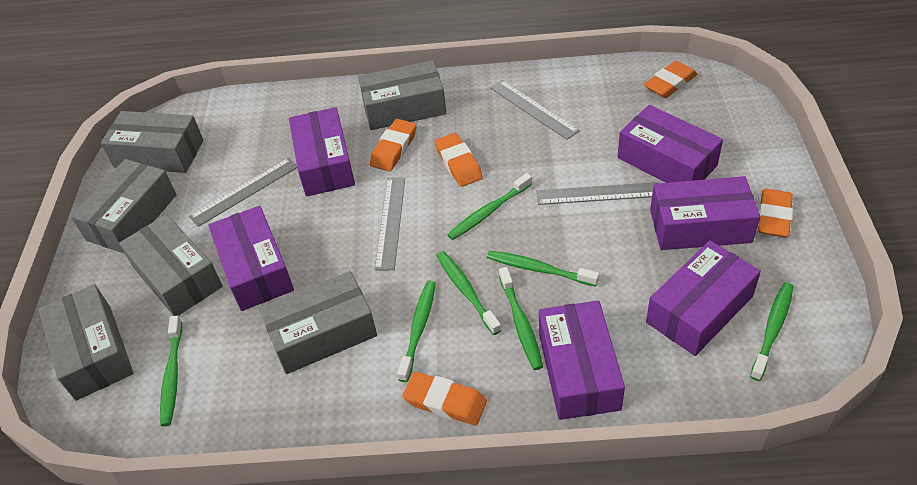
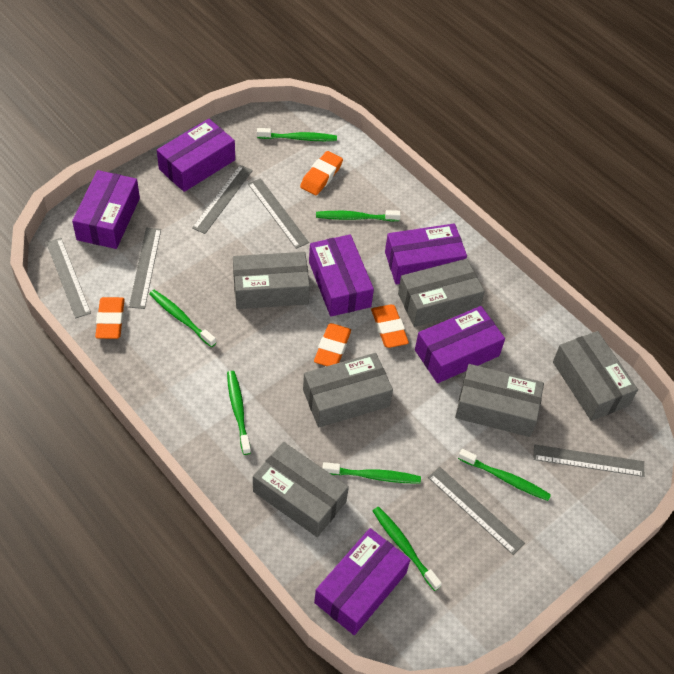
grey ruler: [189,158,297,227] [375,177,405,271] [490,80,579,140] [536,182,659,205] = 4 -> [46,238,91,318] [129,228,161,309] [192,165,253,234] [248,178,309,249] [428,467,525,555] [533,445,644,477] = 6
orange eraser: [370,119,417,171] [403,372,487,425] [435,133,483,187] [644,61,697,98] [758,189,793,237] = 5 -> [95,297,125,339] [300,151,343,195] [314,323,351,366] [371,304,409,348] = 4

